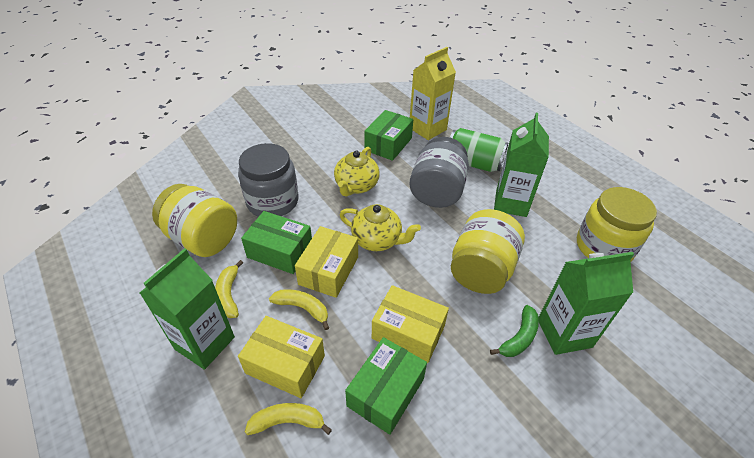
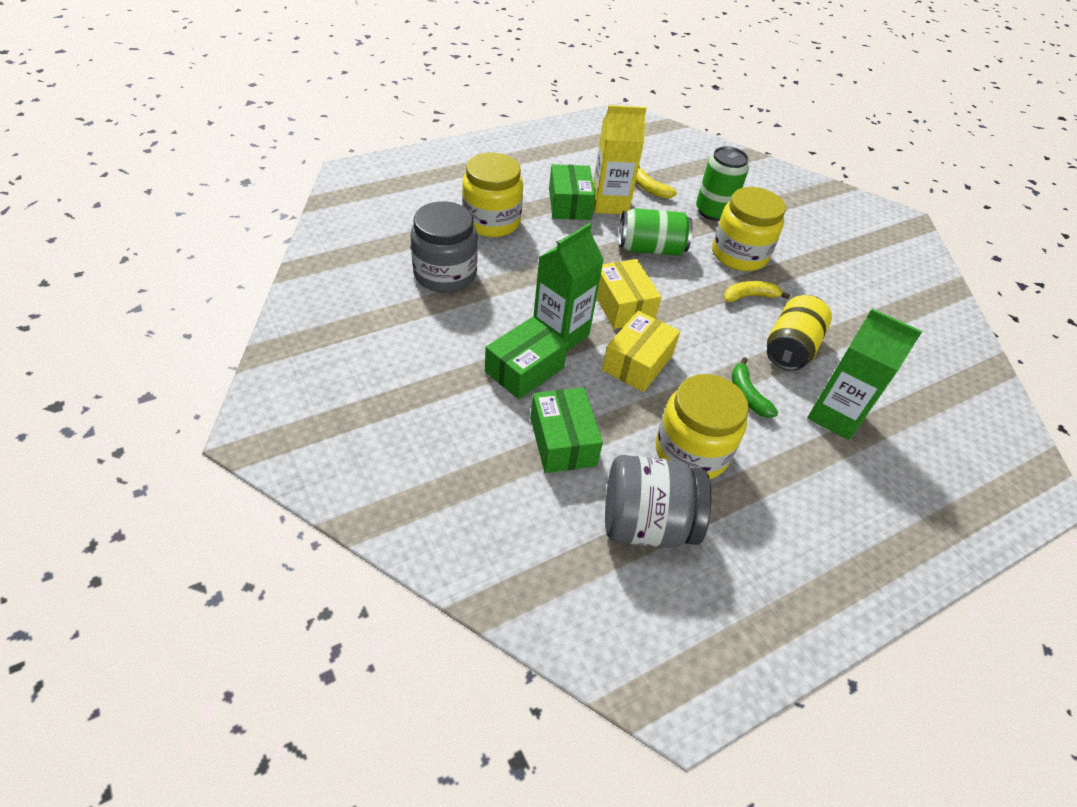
green can: [450,128,508,172] = 1 -> [618,208,693,256] [696,146,749,221] = 2
green carton: [140,248,235,370] [494,113,549,217] [538,252,634,355] = 3 -> [533,223,604,351] [807,308,922,440] = 2
yellow banana: [215,260,243,318] [245,403,332,435] [269,289,329,330] = 3 -> [636,166,677,199] [724,281,790,302] = 2
yellow box: [238,316,325,398] [295,226,358,298] [372,285,449,363] = 3 -> [596,259,661,329] [602,310,680,392] = 2
yellow can: none = 0 -> [767,295,832,371] = 1
yellow teapot: [334,147,380,197] [340,204,421,251] = 2 -> none = 0

